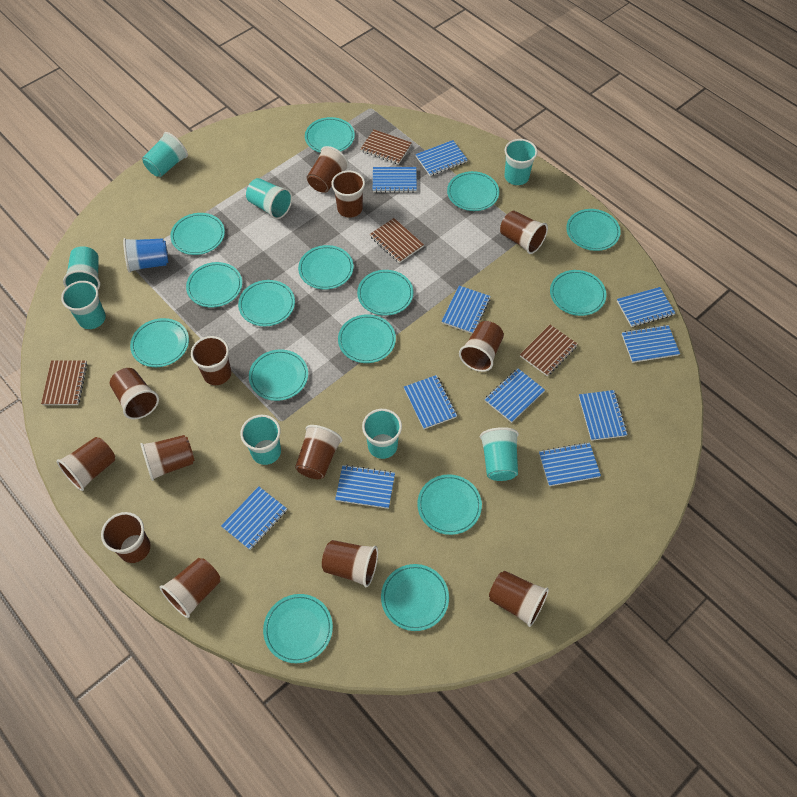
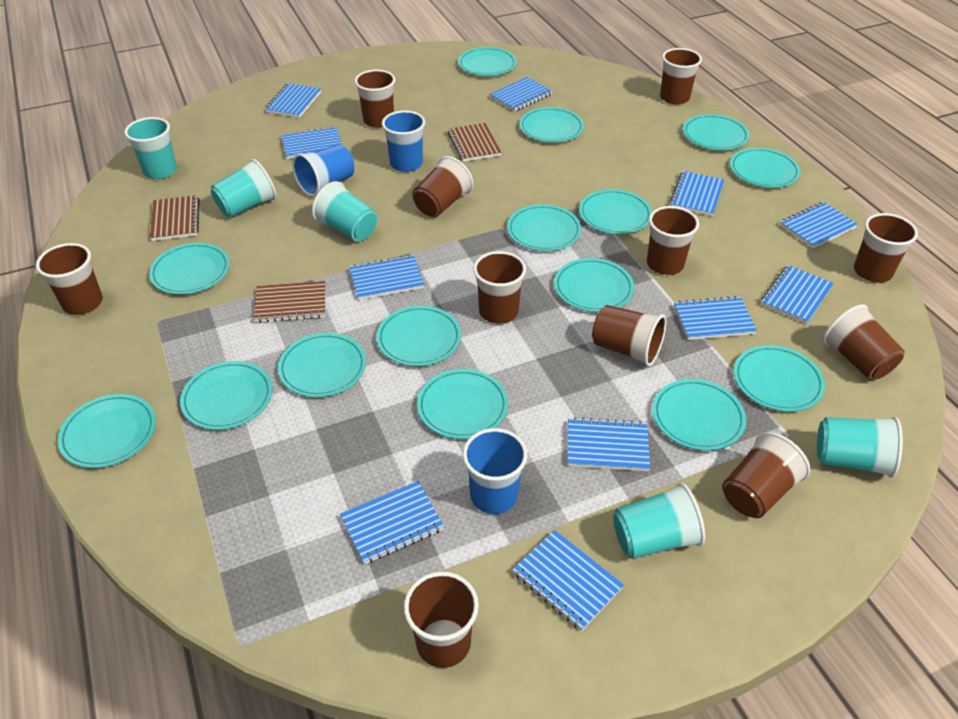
blue cup: [123,238,168,273] = 1 -> [292,144,354,197] [382,110,425,172] [463,428,527,514] = 3
brown cup: [57,437,115,491] [101,512,151,563] [110,368,159,420] [141,435,195,481] [160,558,221,618] [191,336,231,385] [295,425,342,479] [307,146,349,193] [322,540,378,587] [331,171,365,218] [459,321,504,372] [489,571,549,627] [500,211,548,254] = 13 -> [36,243,103,315] [355,70,395,128] [404,572,479,668] [412,156,473,217] [473,251,526,324] [592,305,667,367] [647,206,699,275] [660,48,702,104] [722,432,810,518] [823,304,905,380] [854,213,918,283] = 11
brown notebook: [41,360,88,405] [361,129,412,165] [370,218,424,263] [520,325,578,376] = 4 -> [150,195,200,241] [254,281,325,323] [448,123,502,162] = 3
turquoise cup: [61,281,106,329] [63,246,100,289] [142,132,188,177] [240,415,281,465] [246,178,292,219] [362,409,402,459] [480,427,519,481] [504,139,537,185] = 8 -> [124,117,177,179] [211,159,276,217] [312,181,377,242] [613,483,705,559] [817,417,903,478] = 5

